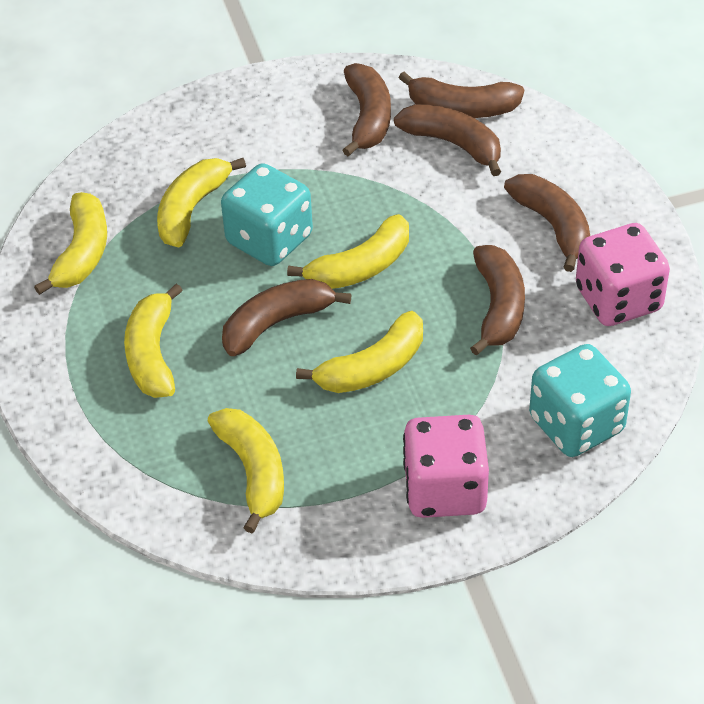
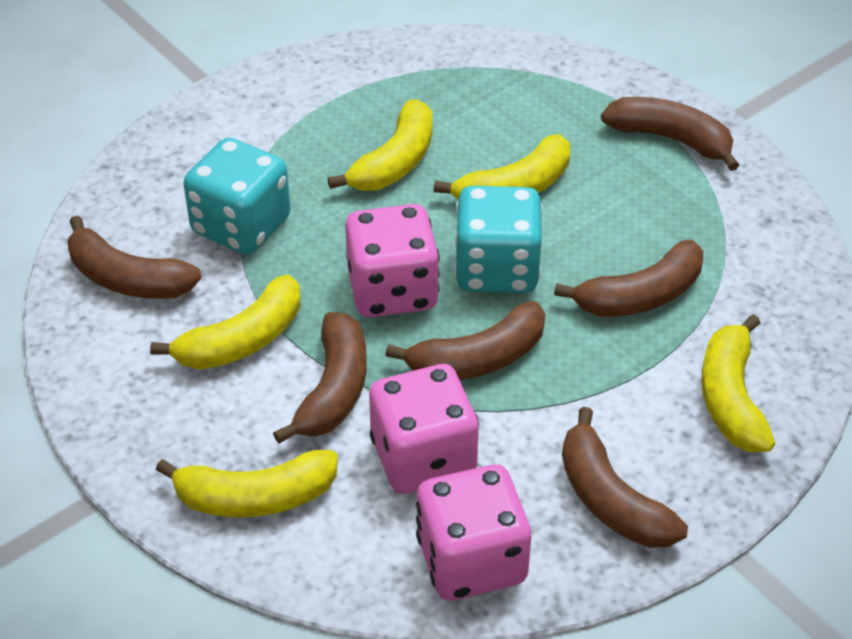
pink dice: [403,415,489,518] [576,223,670,326] = 2 -> [345,204,440,317] [369,364,479,494] [416,465,531,601] = 3
yellow banana: [34,192,107,295] [124,284,183,398] [157,158,246,248] [208,408,284,533] [287,214,409,289] [296,311,423,393] = 6 -> [150,275,300,369] [156,450,338,518] [328,99,432,191] [433,134,570,200] [701,315,775,452] = 5

